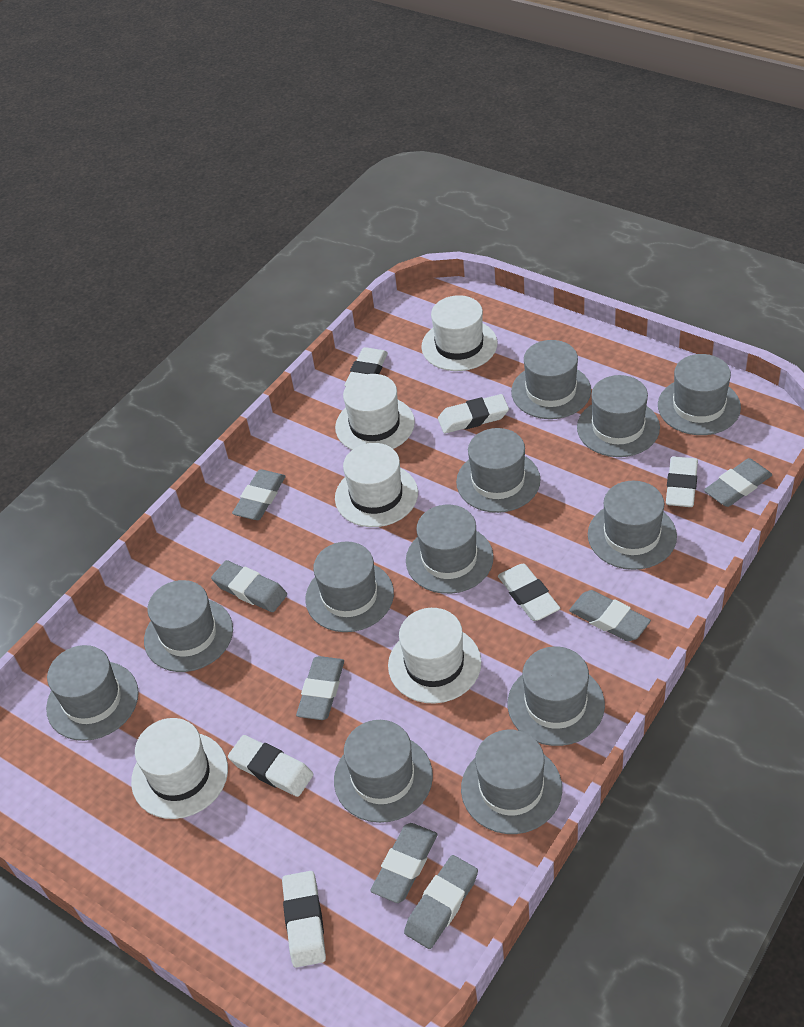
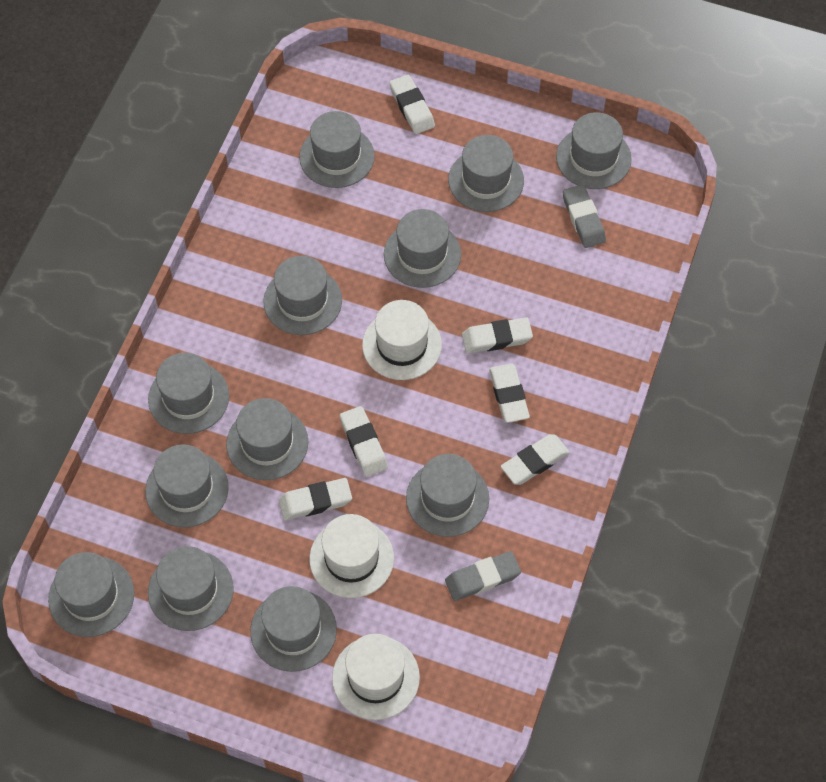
grey eraser: [211,560,287,612] [232,469,286,520] [296,656,344,720] [370,823,438,903] [404,855,478,949] [569,590,651,641] [704,458,772,507] = 7 -> [445,551,521,601] [563,185,606,248] = 2
white hat: [131,718,228,819] [335,374,415,450] [335,443,418,527] [388,608,481,704] [421,295,498,371] = 5 -> [309,514,394,598] [332,634,420,720] [362,300,442,380] = 3

